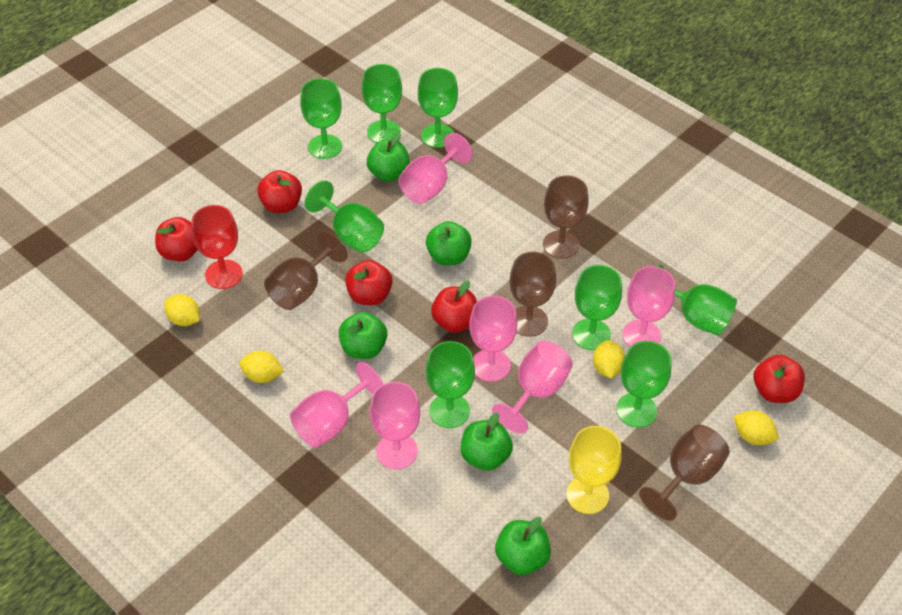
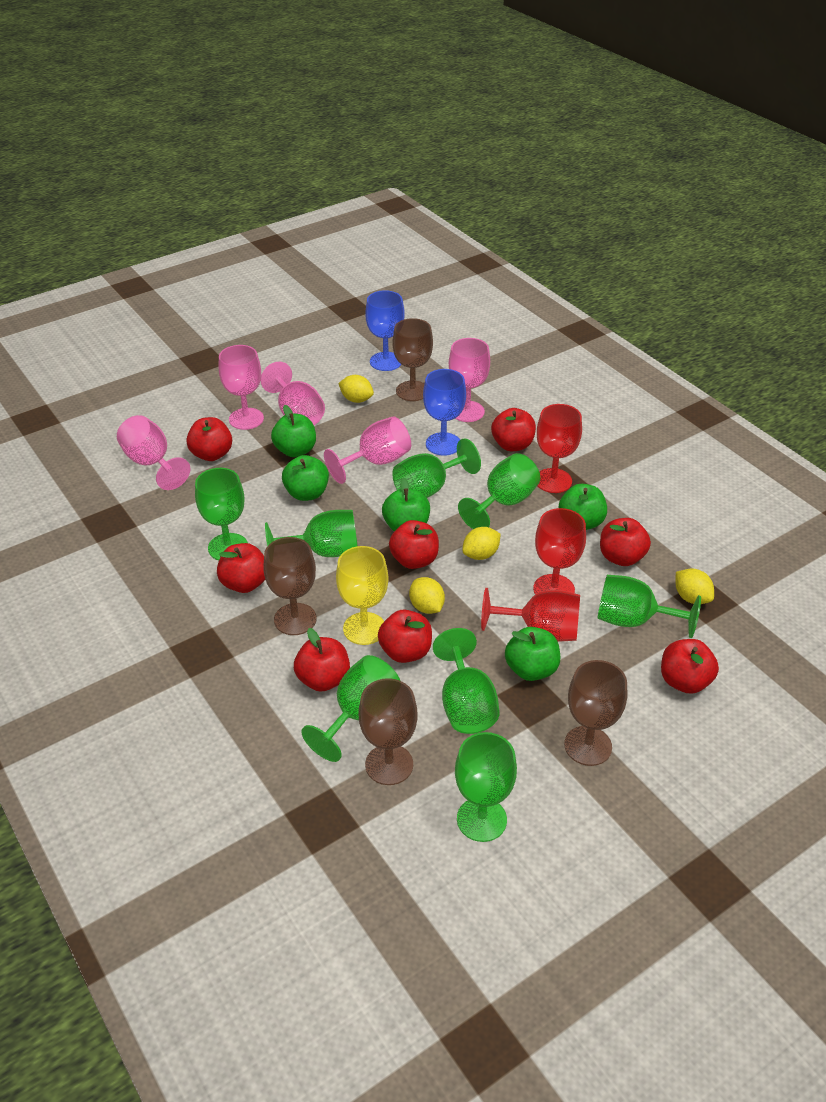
blue goblet: none = 0 -> [365,290,405,371] [423,369,466,456] = 2
pink goblet: [290,362,383,448] [370,381,420,469] [398,133,473,204] [469,296,518,382] [492,341,573,433] [622,266,675,347] = 6 -> [117,415,191,490] [218,345,264,430] [260,362,325,425] [324,416,411,484] [449,338,490,422] = 5
red apple: [155,217,198,261] [257,170,302,213] [345,260,393,305] [431,281,477,333] [754,355,805,403] = 5 -> [186,417,232,461] [217,543,265,593] [294,628,350,692] [378,610,432,663] [389,520,439,569] [491,408,536,451] [600,518,651,566] [661,639,719,694] = 8
red goblet: [191,205,243,289] = 1 -> [481,588,580,641] [533,508,586,595] [537,404,582,493] = 3

